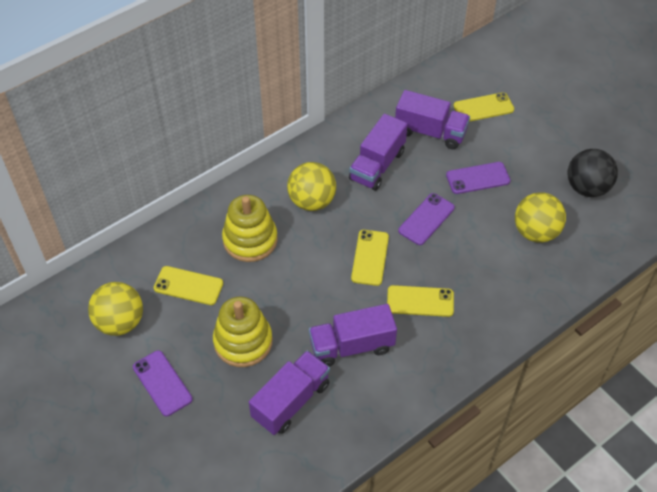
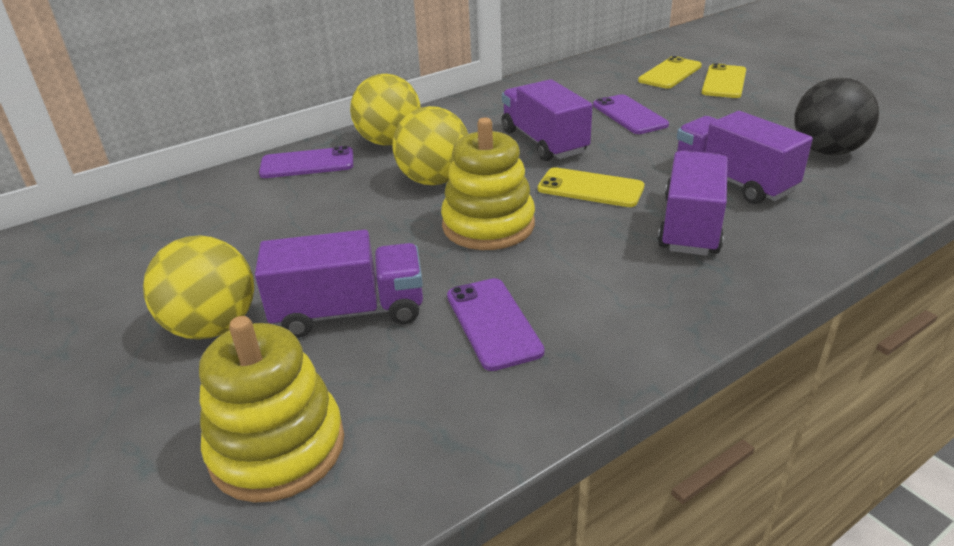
yellow phone: [154,266,223,305] [351,230,389,286] [387,285,454,317] [453,92,514,122] = 4 -> [538,167,644,207] [638,56,702,89] [702,63,746,98] = 3

